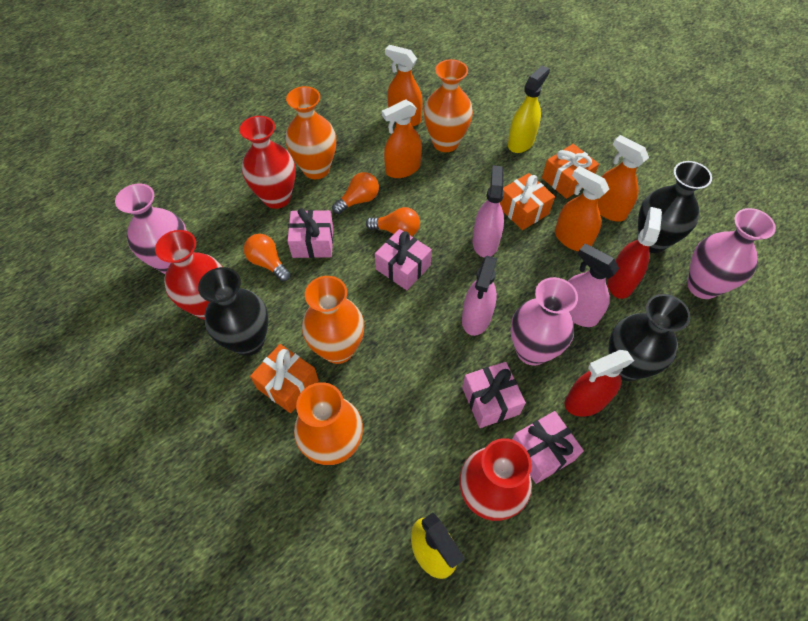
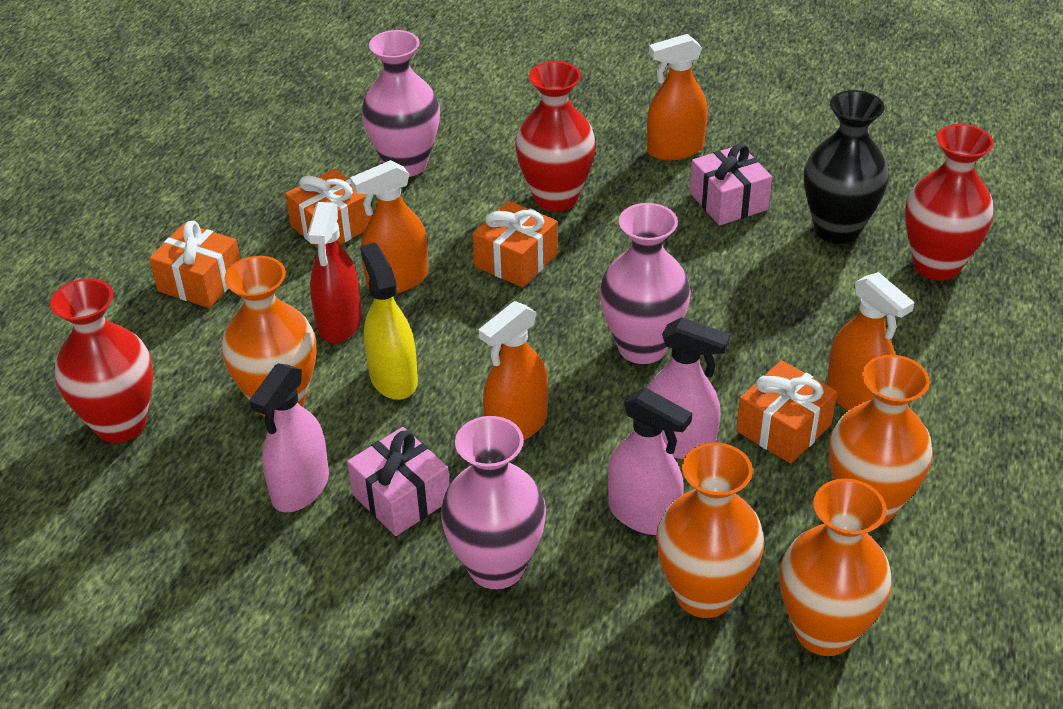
black vase: [198,267,269,356] [609,294,690,381] [637,161,712,253] = 3 -> [804,90,889,244] = 1
orange gift: [250,344,319,413] [500,173,555,230] [542,144,599,199] = 3 -> [149,221,240,308] [285,169,371,248] [472,201,558,288] [736,360,837,464] = 4
orange light bulb: [244,234,290,281] [332,172,379,214] [366,207,420,236] = 3 -> none = 0
pink gift: [287,208,333,258] [375,229,432,290] [462,362,526,428] [512,411,584,484] = 4 -> [347,427,450,536] [690,143,772,225] = 2
red spray bottle: [565,350,634,417] [607,207,662,299] = 2 -> [307,202,362,343] = 1
yellow spray bottle: [411,513,465,579] [508,65,550,153] = 2 -> [360,243,418,400] = 1

